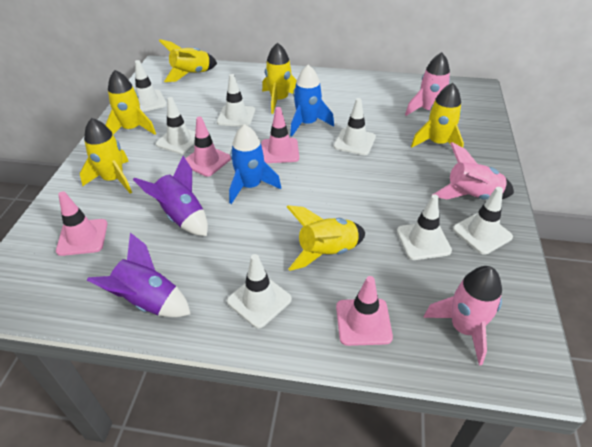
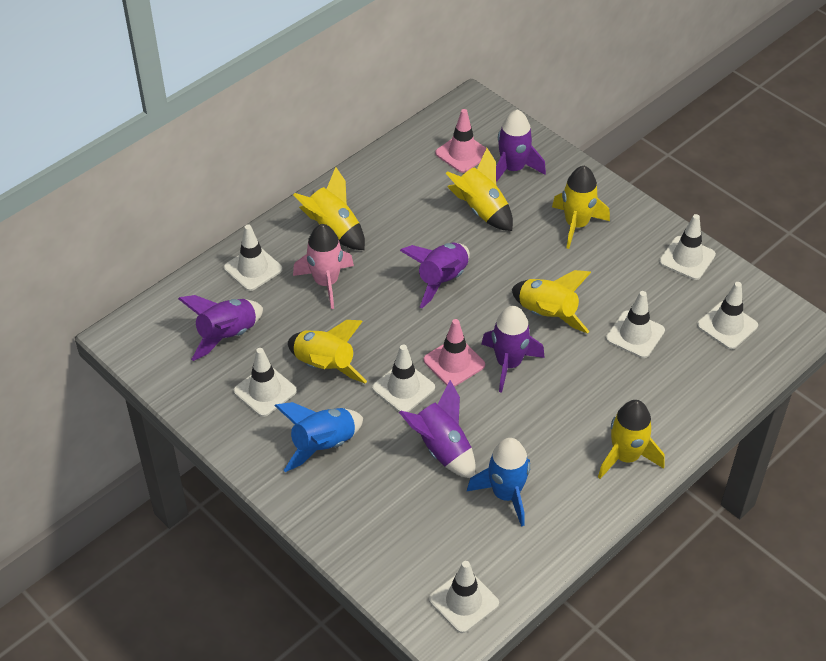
pink rocket: [405,52,450,116] [423,266,502,365] [433,142,514,200] = 3 -> [293,224,354,309] = 1
pink traffic cone: [56,191,107,256] [185,117,231,177] [261,107,299,163] [336,276,393,346] = 4 -> [424,319,485,387] [435,109,486,173] = 2
purple rocket: [87,233,190,317] [133,156,208,236] = 2 -> [178,295,263,361] [399,380,476,478] [400,243,470,308] [481,306,545,393] [496,109,546,182] = 5

